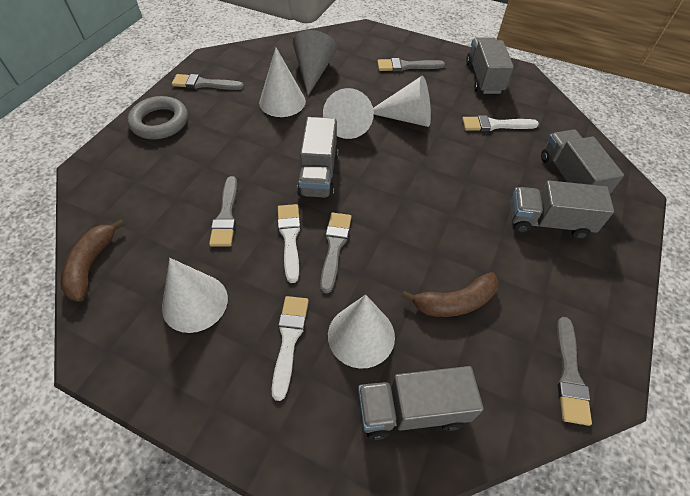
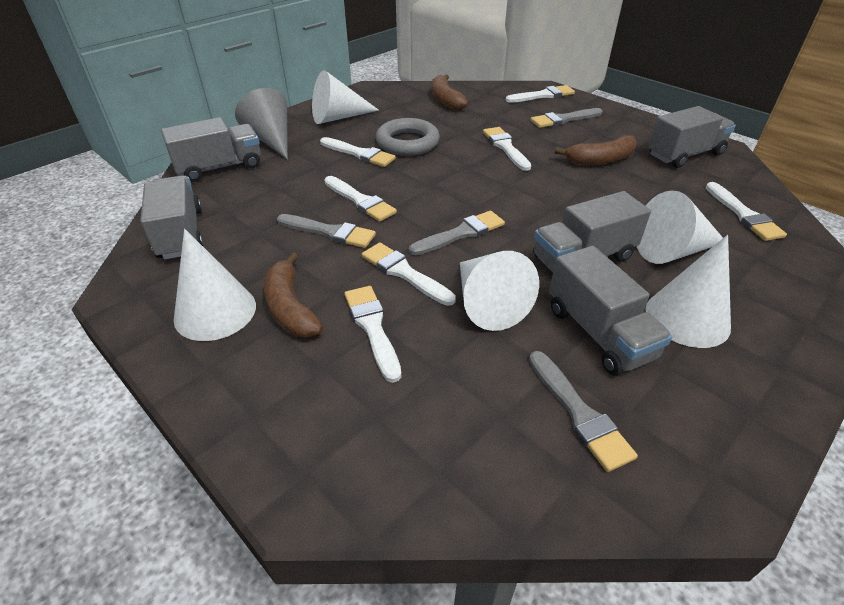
brown banana: [61,219,125,302] [402,272,499,317] = 2 -> [264,252,323,338] [432,74,468,110] [555,135,637,165] = 3
grey brush: [172,74,244,90] [209,176,238,247] [320,213,352,293] [377,58,445,71] [557,317,592,426] = 5 -> [277,214,376,248] [409,211,505,256] [529,351,638,472] [530,108,603,128] = 4
white brush: [272,296,309,401] [278,204,301,283] [462,115,539,131] = 3 -> [320,137,396,167] [324,176,397,222] [344,286,401,383] [362,243,456,306] [483,127,531,171] [505,85,575,103] [706,182,787,241] = 7

